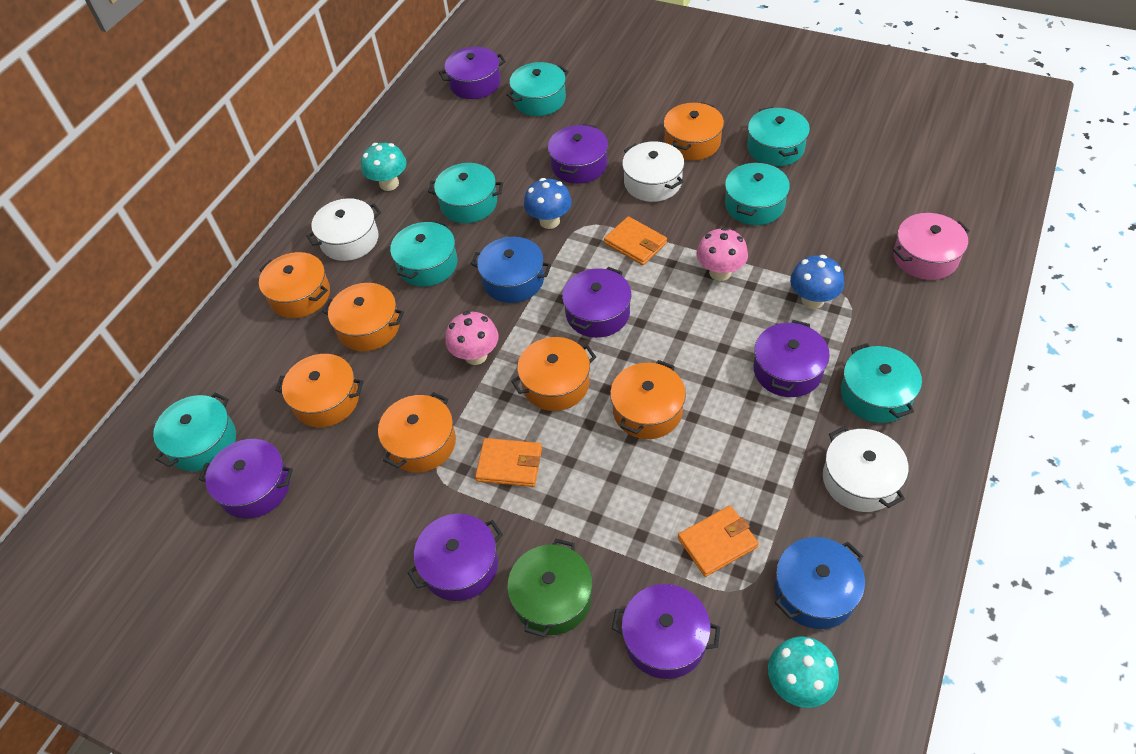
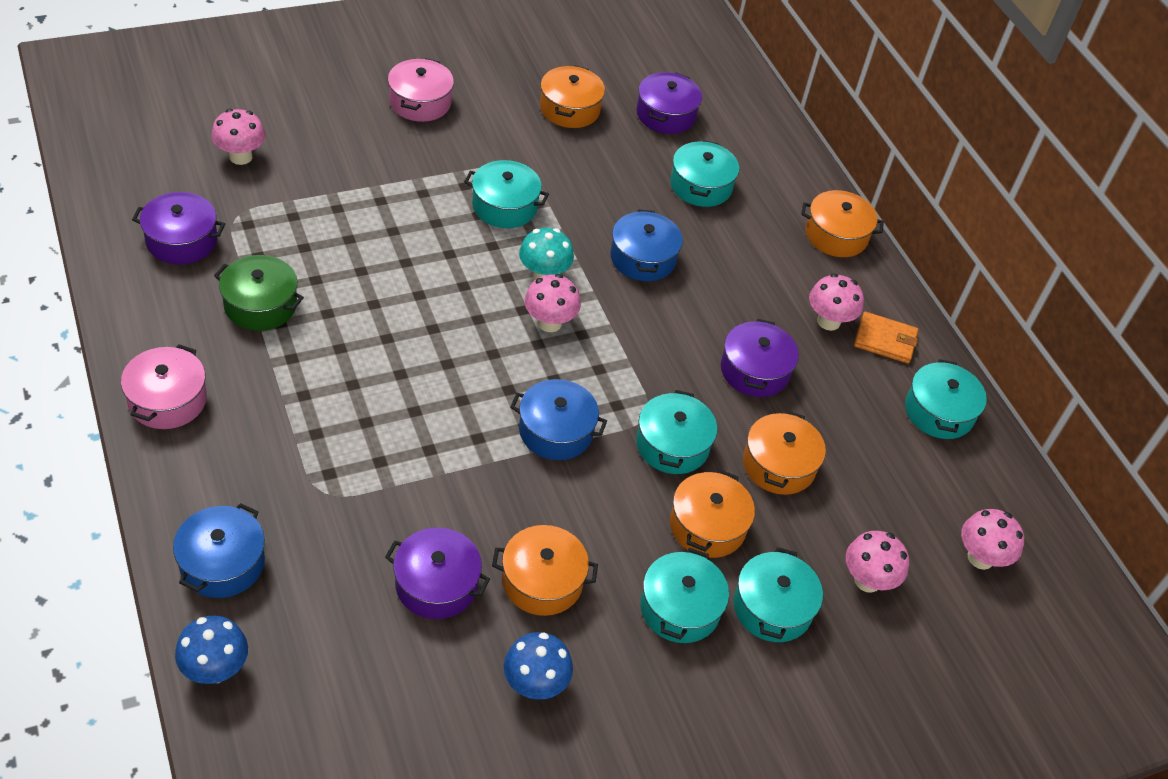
blue pot: [471,237,551,303] [775,537,865,629] = 2 -> [173,503,265,598] [510,379,607,460] [610,209,683,281] = 3
orange pot: [259,252,330,318] [275,354,363,427] [322,283,404,351] [378,392,456,473] [511,337,596,411] [610,360,686,439] [664,102,724,160] = 7 -> [492,525,598,616] [540,65,605,128] [670,469,755,558] [743,410,826,495] [801,190,884,257] = 5
orange wallet: [475,438,542,487] [604,216,667,265] [678,506,759,577] = 3 -> [854,312,918,364] = 1
pink mushroom: [445,311,498,365] [697,227,748,281] = 2 -> [211,109,266,165] [524,274,581,332] [809,273,864,331] [846,531,909,593] [961,509,1024,570] = 5
pink pot: [893,213,970,280] = 1 -> [121,344,207,429] [388,58,454,122] = 2
purple pot: [199,439,293,519] [408,514,503,601] [439,47,506,99] [548,124,608,184] [562,267,631,338] [612,584,720,679] [753,320,830,397] = 7 -> [132,192,225,264] [385,528,490,619] [637,72,702,134] [721,319,799,397] = 4
turquoise mushroom: [361,143,407,191] [768,636,839,708] = 2 -> [519,228,574,280] = 1
turquoise pot: [153,393,236,471] [390,220,457,287] [428,163,503,223] [507,62,569,116] [725,162,790,225] [747,107,810,166] [841,343,922,423] = 7 -> [464,160,549,228] [636,390,717,474] [640,548,729,643] [670,140,739,207] [733,547,823,642] [905,359,987,439] = 6
white pot: [306,198,381,261] [622,141,684,202] [823,426,909,512] = 3 -> none = 0

